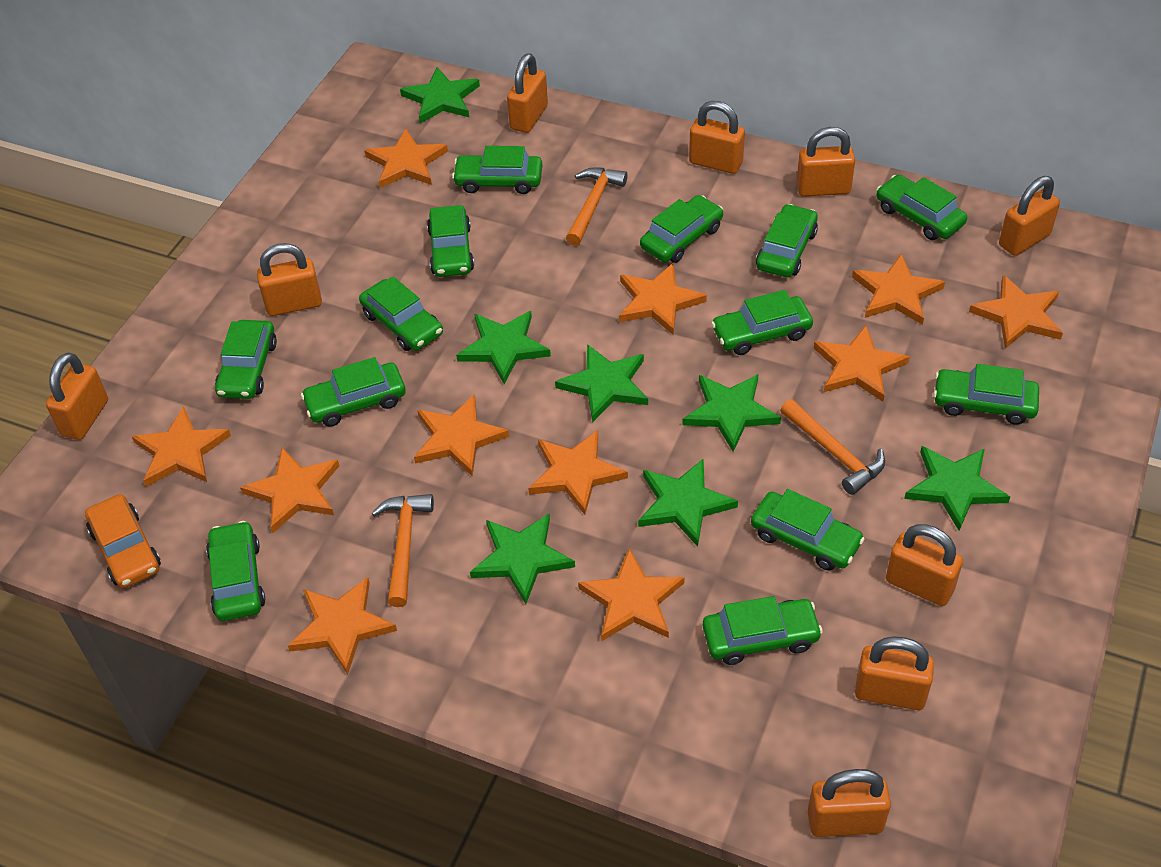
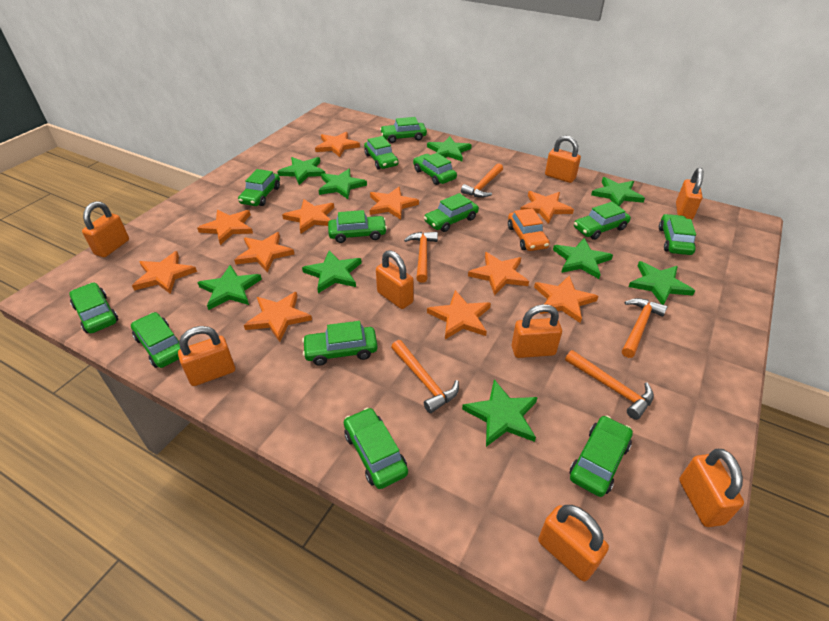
green star: [400,67,480,123] [456,311,551,384] [470,514,575,604] [555,344,648,423] [638,459,738,547] [682,374,781,452] [904,446,1010,531] = 7 -> [197,265,262,310] [277,157,325,185] [302,250,362,293] [319,169,367,199] [427,136,472,161] [462,380,538,447] [553,238,613,279] [591,177,645,206] [628,261,695,305] = 9
orange hammer: [372,494,434,607] [566,168,628,246] [780,399,885,495] = 3 -> [391,340,459,413] [404,232,438,283] [461,163,503,198] [565,350,654,420] [622,298,668,358] = 5
orange padlock: [46,353,108,440] [257,243,322,316] [507,53,548,133] [689,101,745,174] [797,127,855,197] [808,769,891,837] [855,636,934,710] [886,524,963,606] [999,176,1060,256] = 9 -> [82,201,129,257] [178,326,235,386] [376,250,414,309] [512,304,562,358] [538,505,609,581] [545,135,581,183] [676,168,704,220] [679,449,744,527] = 8

